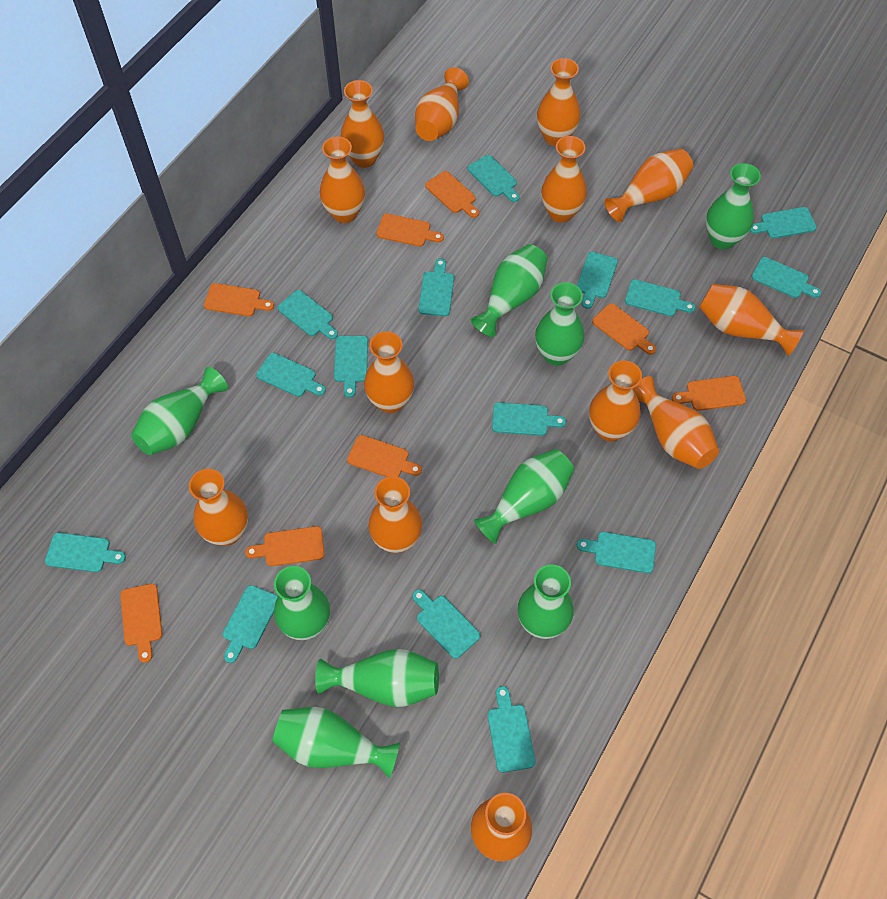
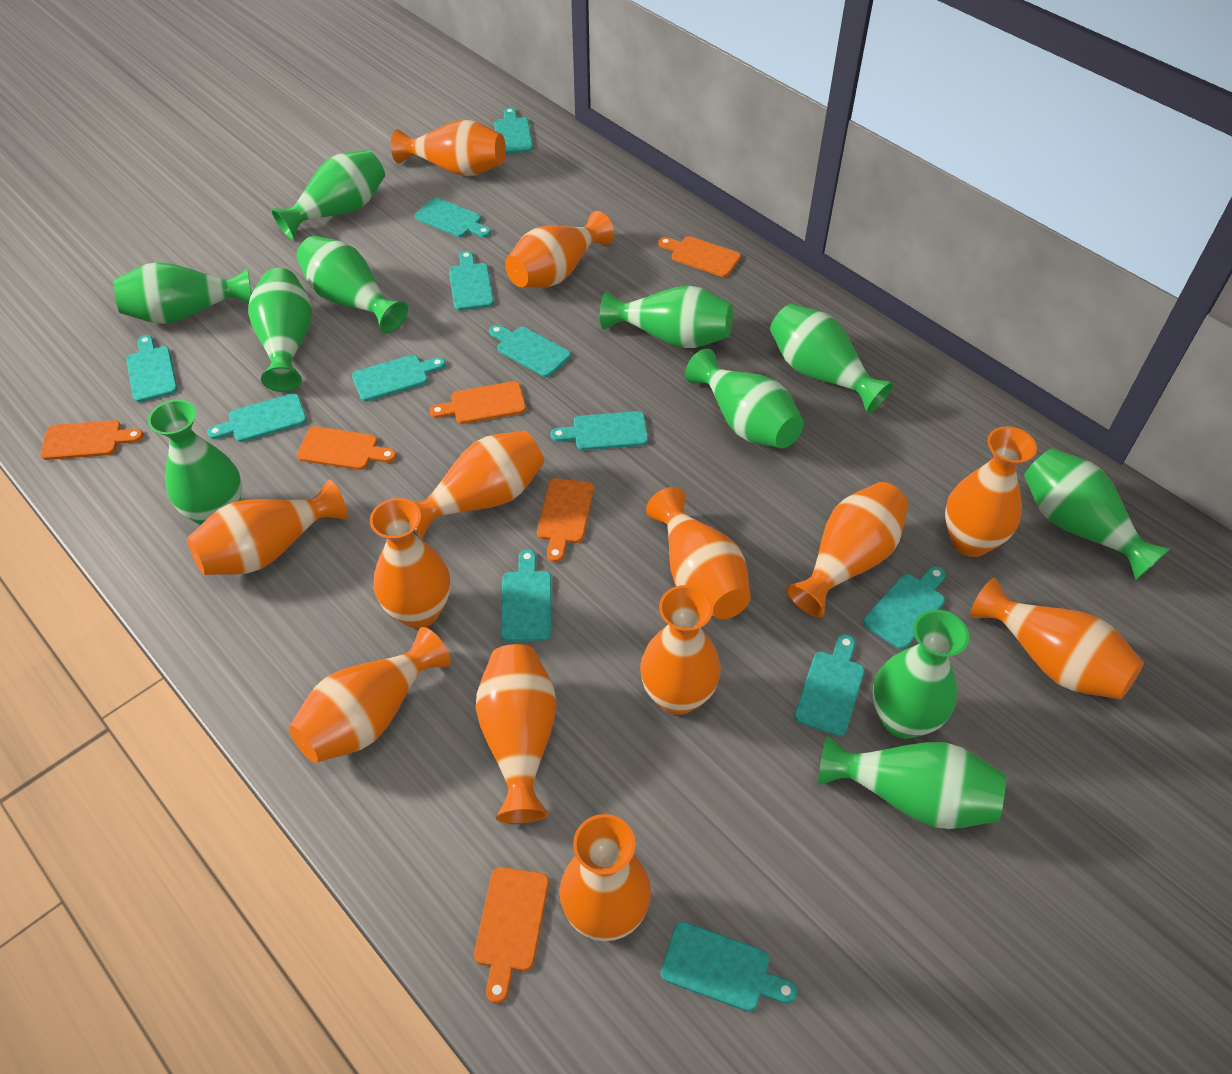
green vase: [131,367,228,455] [272,707,400,779] [274,566,330,640] [315,649,439,707] [471,244,547,337] [474,449,574,544] [518,564,574,639] [535,282,585,366] [706,163,761,249] = 9 -> [114,262,251,324] [148,399,242,525] [248,268,312,392] [271,150,385,240] [297,236,408,333] [600,286,733,348] [685,349,804,448] [770,304,894,414] [818,735,1006,829] [873,610,969,739] [1024,448,1170,580] = 11
orange cutting board: [120,584,162,663] [204,283,274,316] [245,526,325,566] [347,435,422,477] [376,214,444,247] [425,171,479,218] [592,303,656,355] [672,376,746,411] = 8 -> [40,420,144,460] [297,426,396,470] [430,381,526,424] [474,867,549,1004] [537,478,594,562] [658,236,741,277] = 6
turquoise cutting board: [45,533,126,572] [223,585,278,663] [256,353,326,397] [278,290,338,340] [334,336,368,398] [412,589,480,659] [418,259,454,316] [468,155,520,202] [487,686,536,773] [492,402,566,436] [577,252,618,309] [577,532,656,573] [625,279,695,316] [750,207,817,239] [752,257,821,298] = 15 -> [126,335,178,402] [207,393,307,442] [352,355,446,401] [415,198,491,237] [449,251,494,310] [489,325,571,377] [494,107,533,154] [501,549,551,641] [551,411,648,450] [661,922,797,1012] [794,634,865,737] [863,566,945,649] = 12

